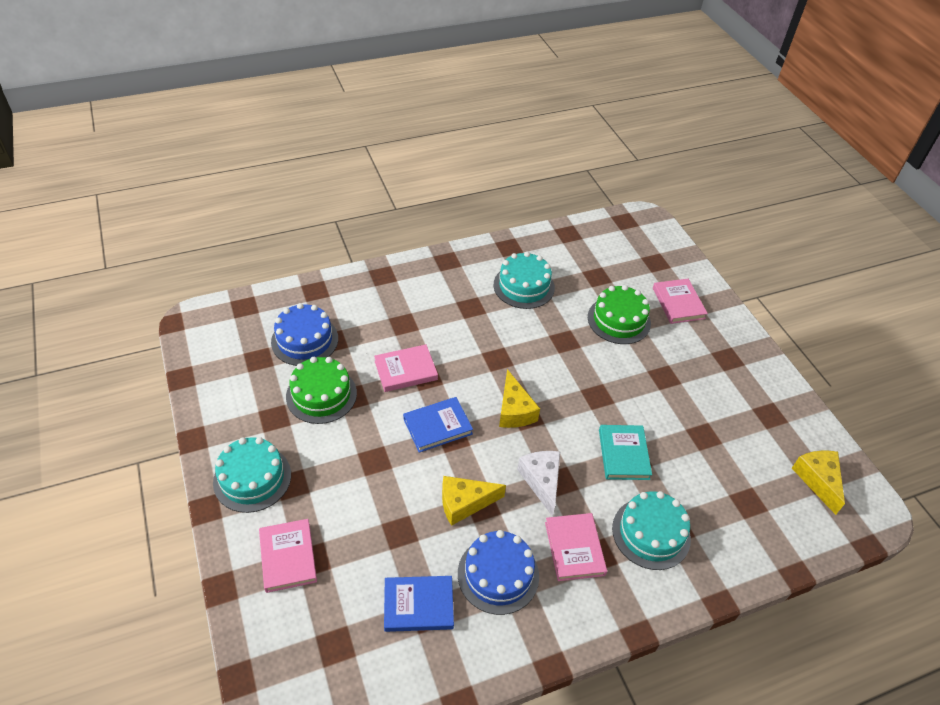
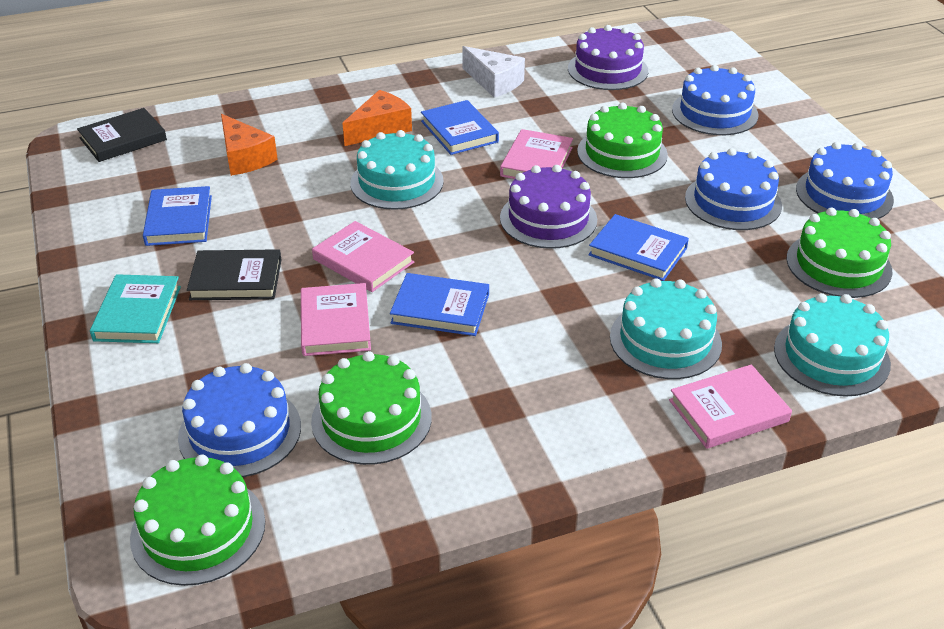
black book: none = 0 -> [77,108,167,162] [187,249,281,300] = 2
blue book: [384,576,454,632] [403,397,473,453] = 2 -> [143,186,212,246] [390,273,489,336] [421,100,499,155] [588,214,689,281] = 4
blue cake: [271,303,338,366] [458,530,539,615] = 2 -> [178,363,301,477] [672,65,758,135] [685,148,782,230] [796,142,894,219] = 4
green cake: [286,357,357,424] [588,285,651,344] = 2 -> [130,454,265,586] [311,351,432,465] [577,103,668,178] [787,207,893,298] = 4
orange cheese: none = 0 -> [221,114,278,176] [342,90,412,146] = 2
purple cake: none = 0 -> [500,165,597,249] [568,25,648,90] = 2
yellow cheese: [442,476,506,526] [499,369,540,428] [792,451,845,515] = 3 -> none = 0

